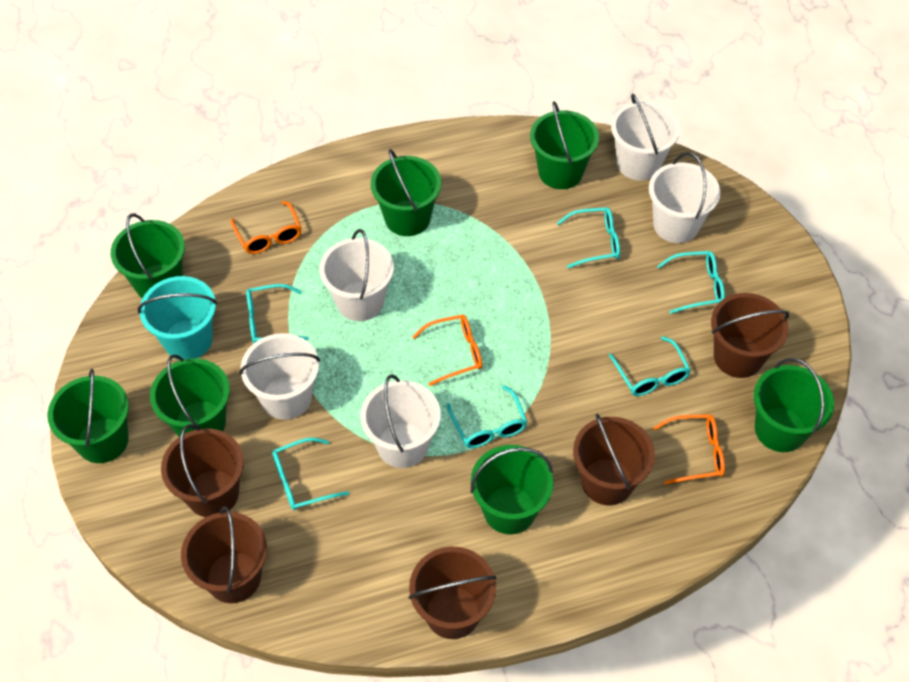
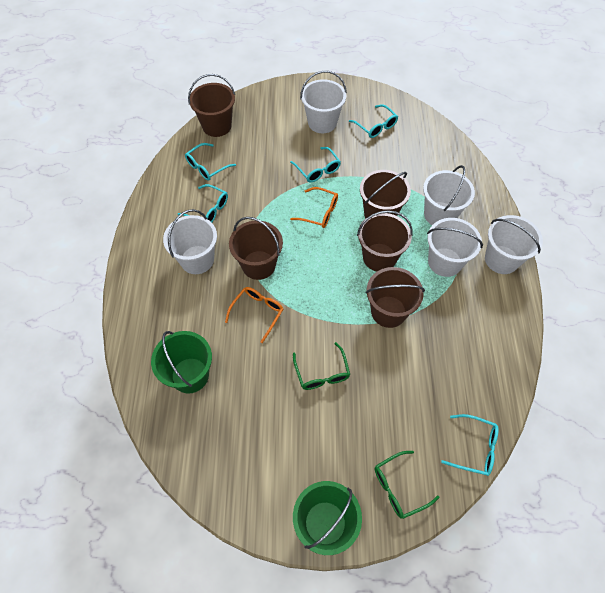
green bucket: [47,369,129,463] [111,214,185,298] [150,354,230,437] [371,149,441,236] [471,445,553,534] [530,101,599,189] [754,358,834,452] = 7 -> [151,331,212,394] [293,481,362,555] = 2
green glasses: none = 0 -> [293,342,350,390] [375,451,439,519] = 2
orange glasses: [231,201,302,254] [412,315,482,386] [653,414,725,485] = 3 -> [225,287,283,343] [290,187,338,228] = 2
turquoise bucket: [138,276,217,360] = 1 -> none = 0
turquoise glasses: [246,284,308,343] [272,438,349,510] [447,385,527,448] [557,207,620,268] [609,336,691,396] [657,251,725,314] = 6 -> [178,184,228,222] [185,143,236,181] [290,147,341,183] [349,104,398,138] [441,414,499,476] = 5

